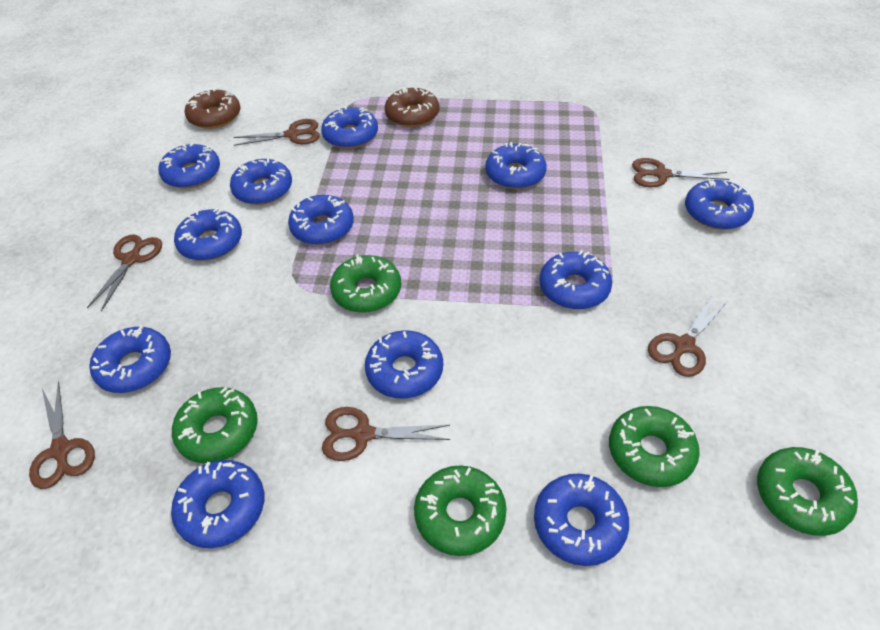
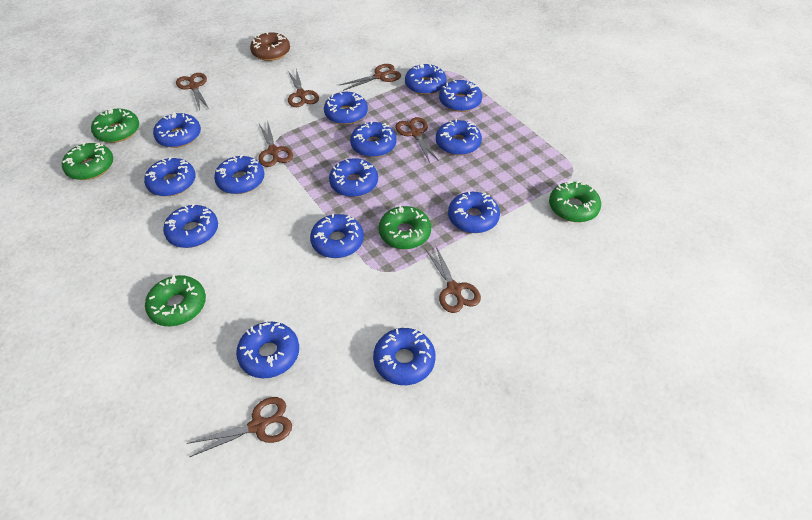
blue donut: [90,326,171,393] [158,142,220,188] [171,460,264,548] [174,208,242,261] [230,159,292,205] [288,195,354,245] [321,106,378,149] [365,330,443,399] [486,142,547,189] [534,473,629,566] [539,250,612,309] [685,178,754,230] = 12 -> [144,157,196,196] [153,112,201,148] [163,204,218,248] [214,155,264,194] [236,322,299,378] [310,214,364,258] [324,92,368,125] [329,158,378,197] [350,121,396,157] [373,328,435,385] [405,63,447,95] [436,119,482,155] [439,80,482,112] [448,191,500,233] = 14
brown donut: [185,88,241,129] [385,87,439,127] = 2 -> [250,32,290,61] = 1
brown scissors: [29,381,95,489] [87,234,162,311] [234,119,320,146] [322,407,450,461] [632,158,729,188] [648,295,728,377] = 6 -> [176,73,209,110] [186,397,292,457] [258,123,293,167] [288,69,319,107] [340,64,401,91] [395,117,439,163] [425,244,481,313] = 7

